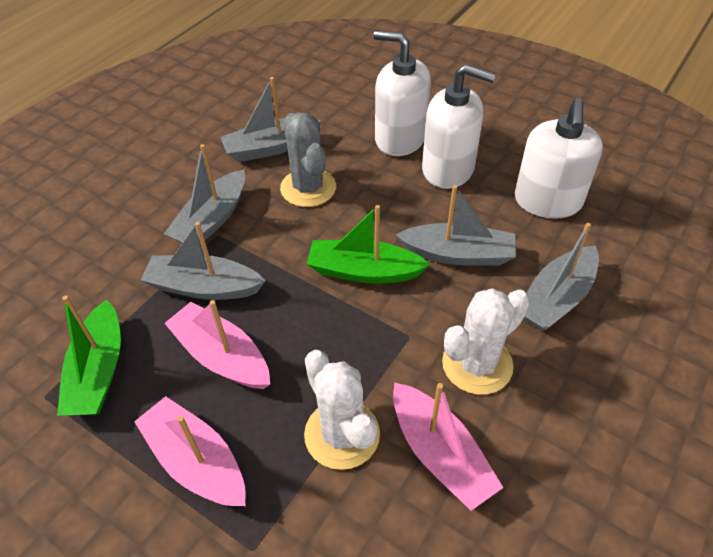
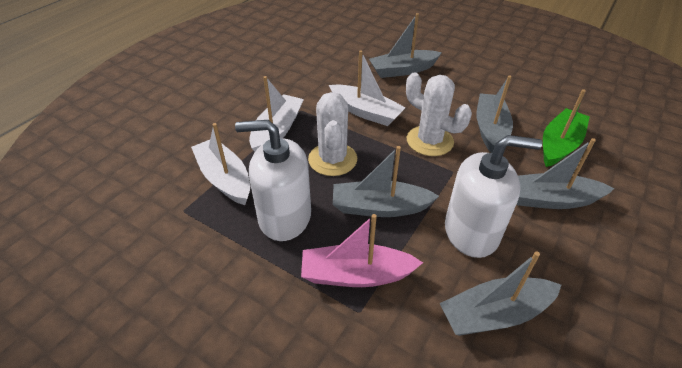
green boat: [57,295,121,416] [307,205,430,284] = 2 -> [543,89,590,167] = 1
grey cactus: [280,112,336,207] = 1 -> none = 0
pink boat: [134,396,246,506] [164,300,270,389] [393,383,503,511] = 3 -> [301,214,423,287] = 1
white boat: none = 0 -> [191,123,250,205] [249,76,304,151] [329,50,406,126] = 3
white soap dispenser: [373,30,431,156] [422,64,496,189] [515,98,603,219] = 3 -> [235,120,311,241] [445,135,542,258] = 2

